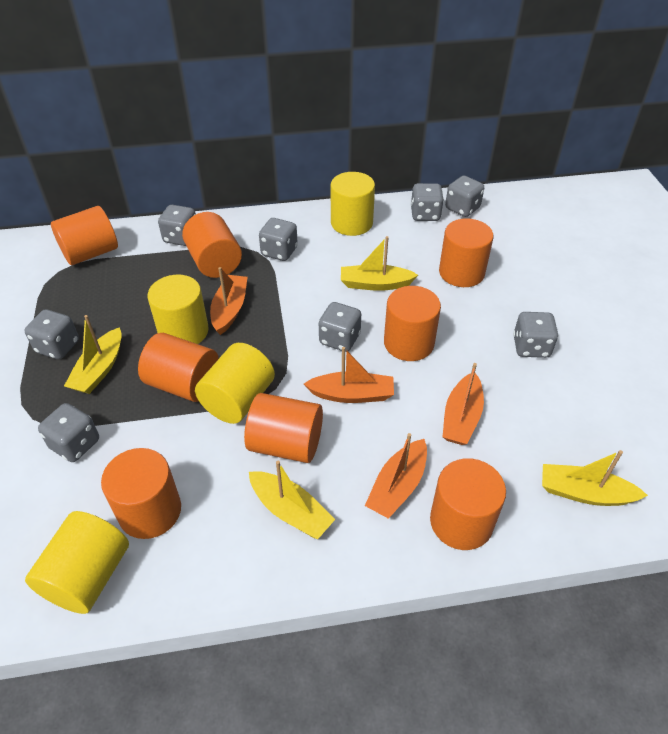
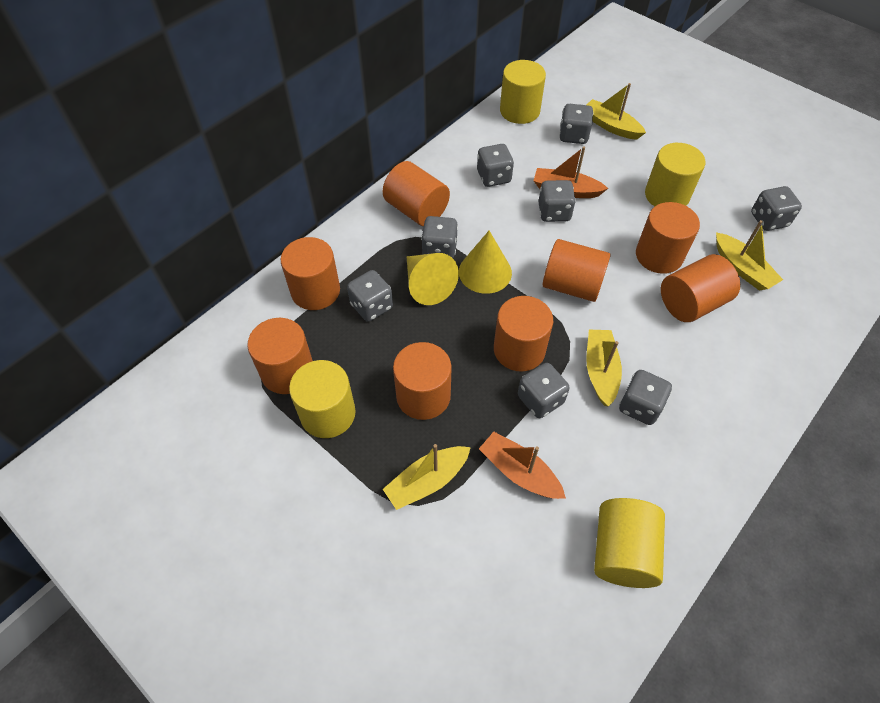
orange boat: [210,267,248,335] [304,347,394,403] [365,433,427,519] [442,363,484,445] = 4 -> [479,432,566,499] [533,146,608,198] = 2
yellow cone: none = 0 -> [407,253,459,305] [459,231,512,294] = 2

